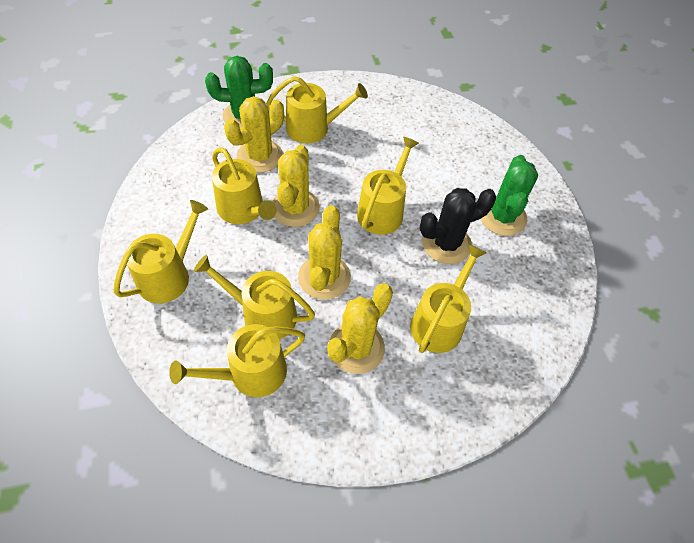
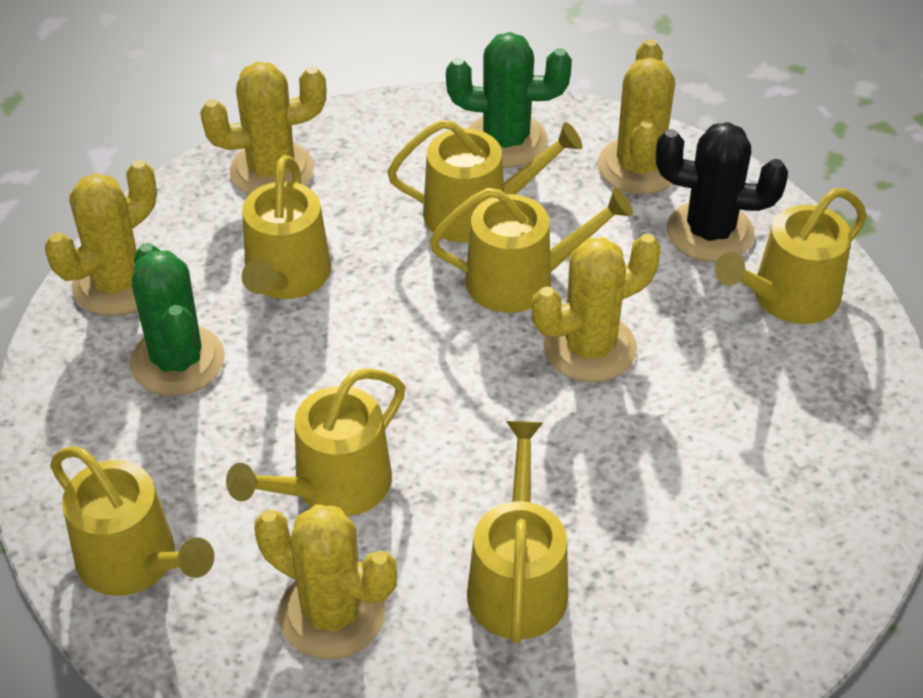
yellow cactus: [224,96,284,173] [272,145,320,227] [298,205,351,300] [327,284,393,374] = 4 -> [45,160,157,316] [200,62,327,195] [254,504,397,660] [532,234,661,383] [597,39,675,194] = 5

